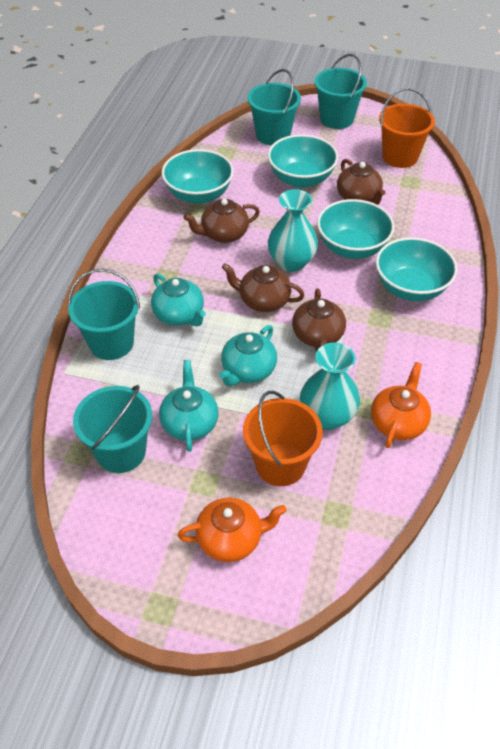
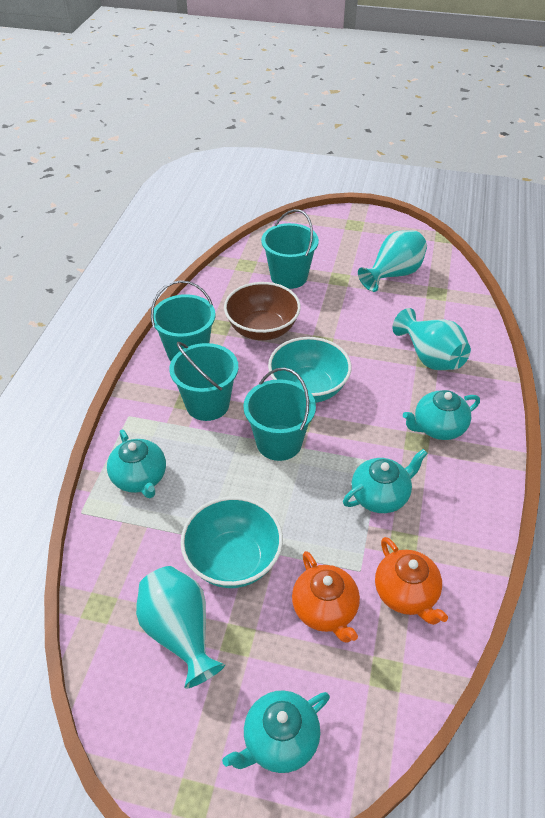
brown bowl: none = 0 -> [224,282,301,340] = 1
brown teapot: [183,199,260,243] [222,263,304,312] [292,288,346,352] [337,159,385,205] = 4 -> none = 0
orange bucket: [243,391,323,486] [379,88,435,168] = 2 -> none = 0
turquoise bowl: [162,149,234,204] [268,134,338,188] [317,199,395,259] [376,237,457,301] = 4 -> [180,496,283,588] [268,337,352,403] = 2
turquoise teapot: [151,274,206,326] [159,360,219,452] [219,325,277,386] = 3 -> [107,429,166,498] [222,691,330,773] [343,449,428,513] [403,390,480,440] = 4
turquoise vase: [268,189,318,272] [300,343,360,430] = 2 -> [136,566,225,689] [358,230,427,292] [392,308,471,370] = 3

